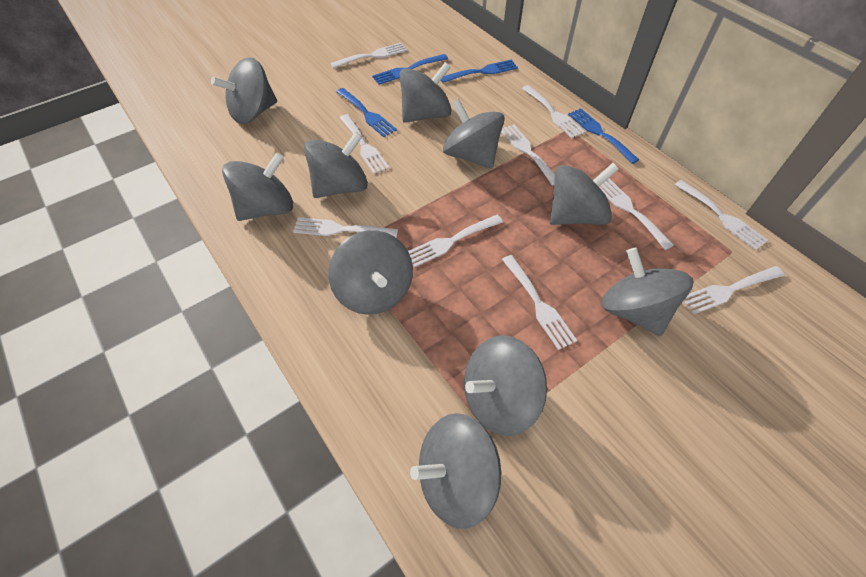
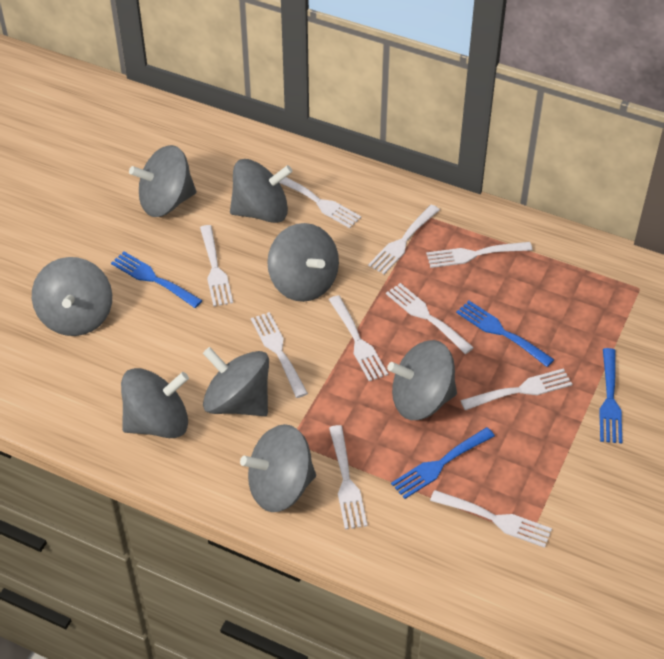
grey spinning top: [211,57,277,124] [222,153,293,221] [304,132,368,198] [329,230,413,315] [400,62,452,123] [410,413,501,529] [443,99,505,169] [464,335,547,436] [550,163,619,225] [601,248,693,336] = 10 -> [32,257,112,336] [121,368,189,438] [129,145,196,217] [203,347,269,416] [230,159,293,223] [240,424,316,512] [267,223,339,302] [387,340,457,420] = 8

